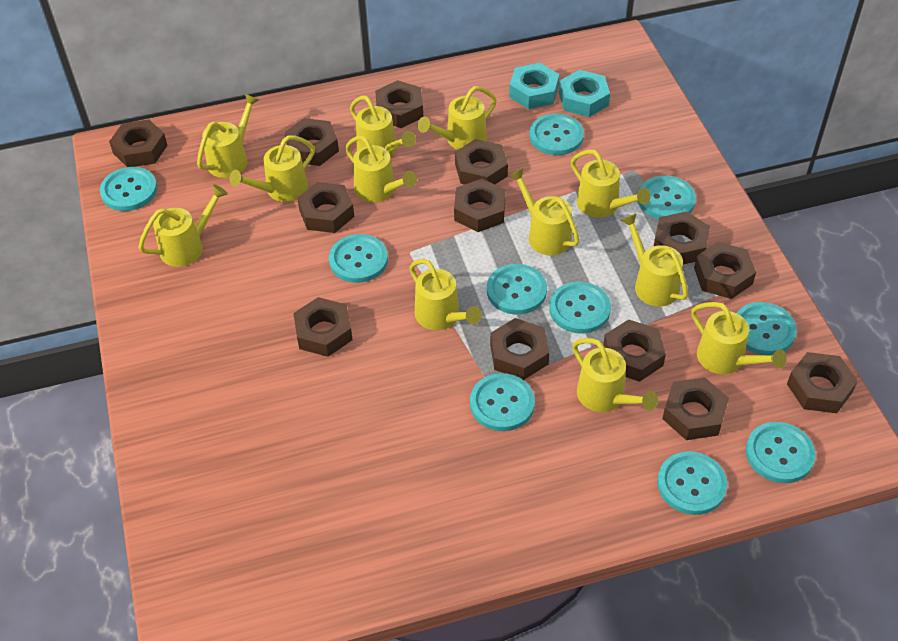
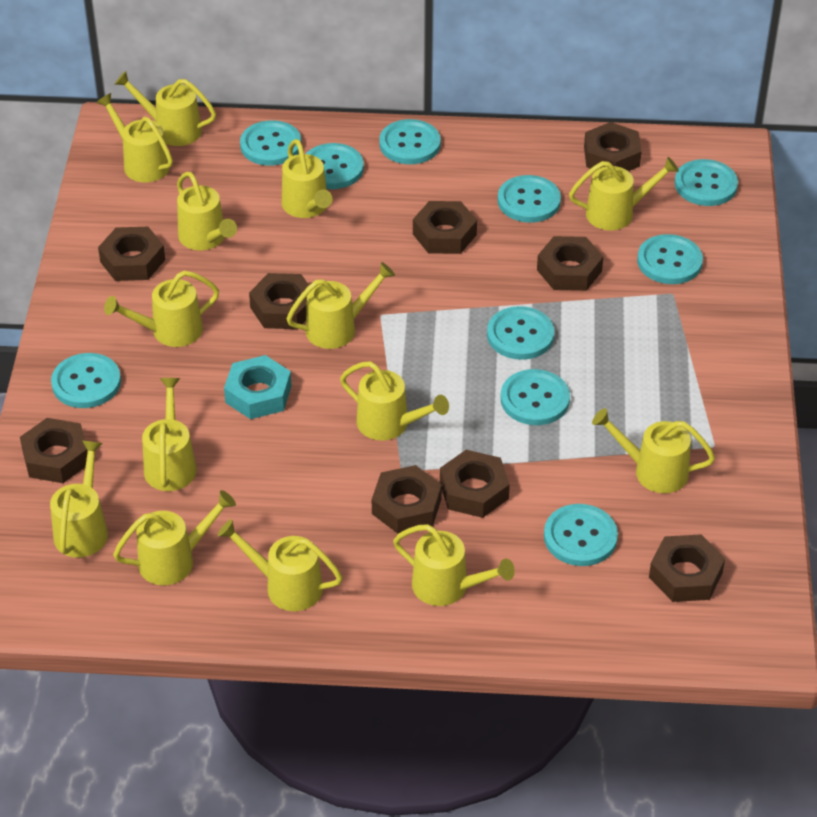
brown nut: [109,119,168,167] [285,118,339,166] [293,297,353,357] [297,182,354,233] [375,80,423,128] [454,179,506,232] [455,139,508,185] [490,318,549,380] [603,319,666,382] [653,211,710,265] [662,377,729,440] [694,242,756,299] [787,352,858,413] = 13 -> [20,418,88,483] [98,227,165,281] [249,273,309,329] [372,465,442,534] [413,201,477,254] [440,450,510,518] [537,236,603,291] [584,122,642,171] [649,534,725,602] = 9
turquoise nut: [509,63,560,109] [559,70,610,117] = 2 -> [224,355,291,419] = 1
yellow watering can: [138,184,228,267] [197,94,259,178] [229,135,315,202] [345,136,417,202] [350,96,416,157] [409,259,482,330] [418,86,497,150] [509,168,580,255] [571,149,651,218] [572,338,658,412] [621,213,688,306] [691,302,787,374] = 12 -> [50,440,108,558] [96,93,173,182] [104,271,219,347] [113,490,236,585] [115,71,216,146] [142,378,197,491] [177,172,237,250] [218,519,342,611] [282,139,332,218] [286,262,395,349] [340,361,449,440] [393,524,515,606] [569,157,679,231] [592,408,715,493] = 14

